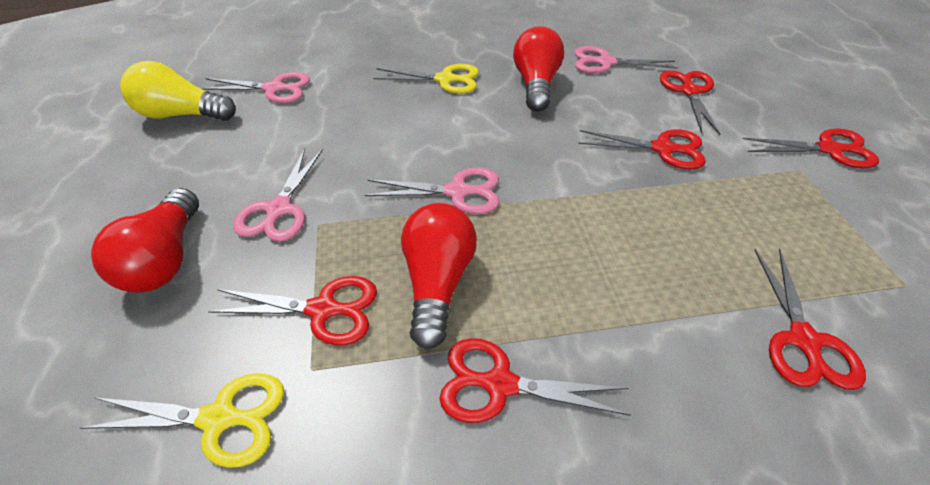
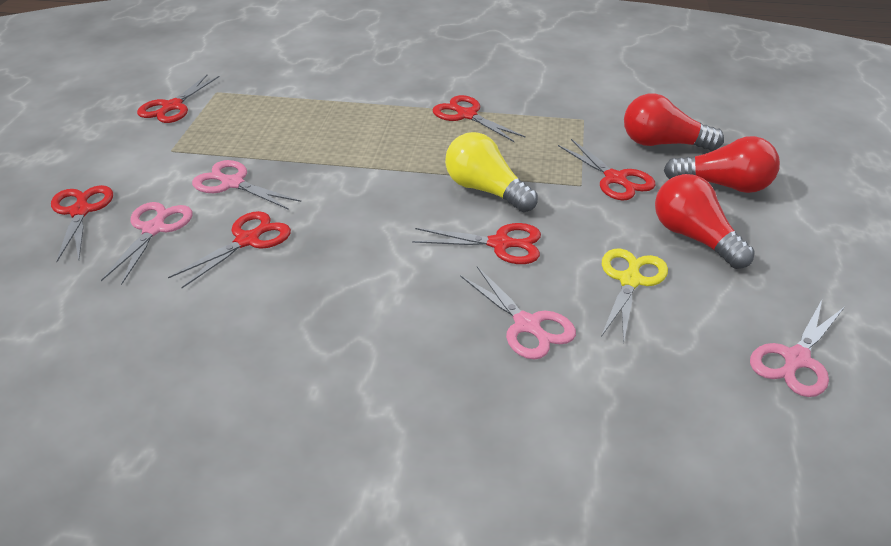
yellow scissors: [80,373,284,468] [373,64,479,94] = 2 -> [601,249,668,344] = 1

